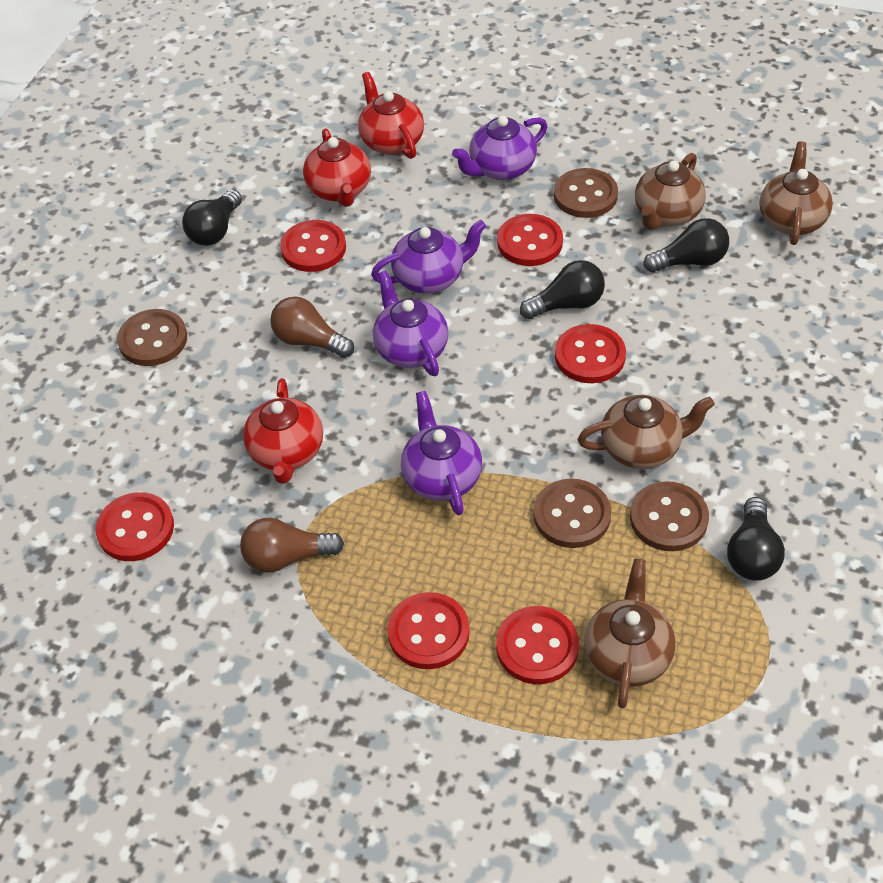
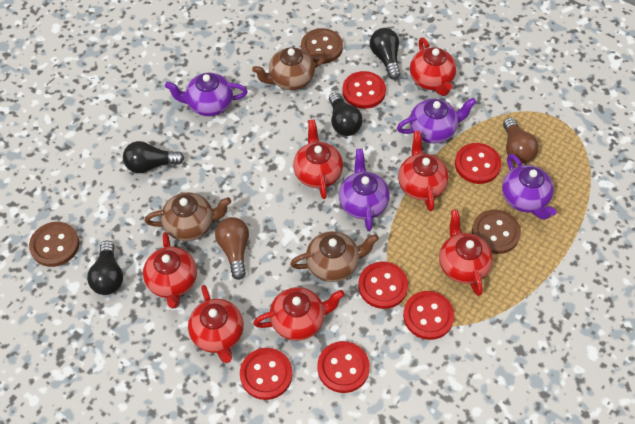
brown button: [117,309,187,366] [534,479,611,548] [554,168,618,218] [630,481,709,551] = 4 -> [29,222,79,267] [301,28,343,64] [472,209,521,254] = 3
brown teapot: [578,395,715,469] [584,558,675,708] [635,153,706,230] [760,142,833,245] = 4 -> [145,192,231,241] [252,47,327,90] [290,231,379,282] = 3
red teapot: [243,378,323,484] [303,129,371,207] [358,72,424,159] = 3 -> [143,232,197,309] [188,285,244,363] [253,287,345,341] [293,119,343,199] [398,131,449,211] [410,37,456,96] [439,209,493,296] = 7

